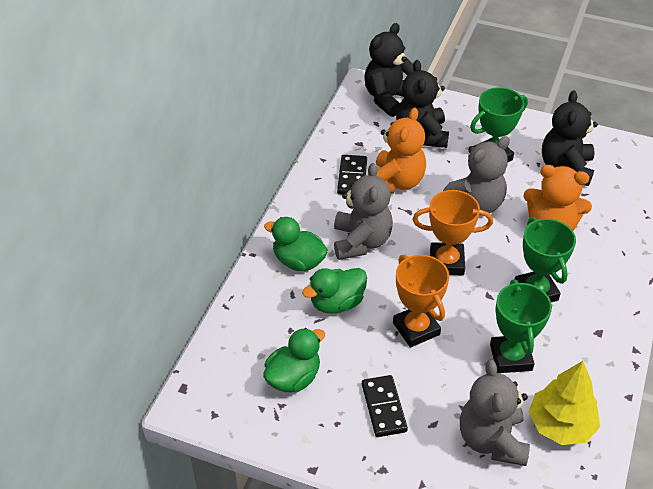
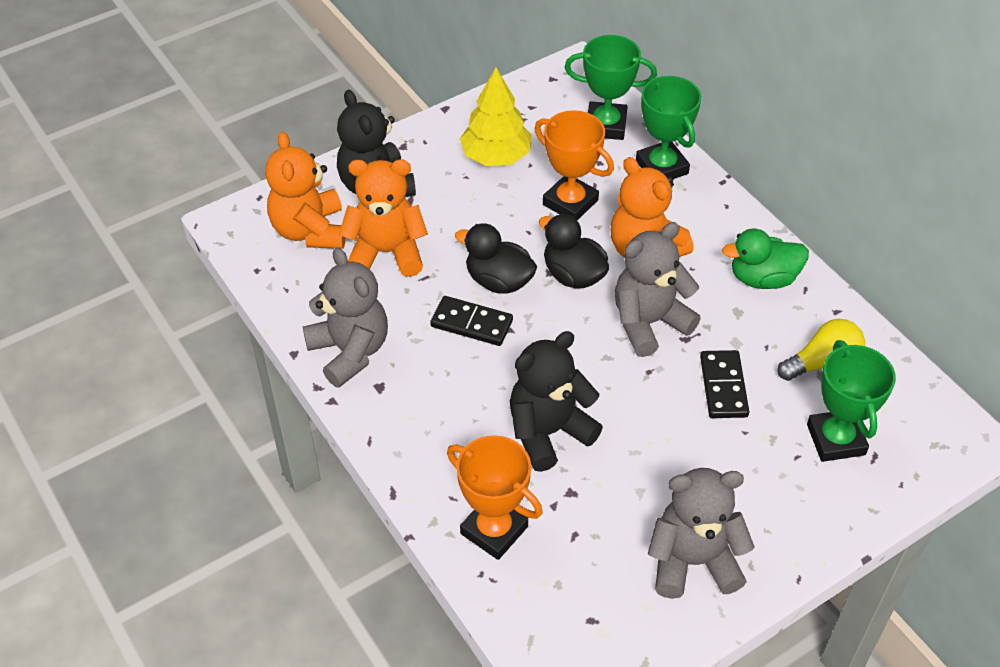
black duck: none = 0 -> [455,223,537,294] [539,214,609,289] = 2
black teddy bear: [364,23,414,117] [396,60,449,148] [542,90,598,186] = 3 -> [337,90,416,197] [510,331,603,472] = 2
green duck: [263,328,325,393] [264,217,328,271] [302,268,367,314] = 3 -> [722,229,809,289] = 1
orange teddy bear: [376,108,426,193] [524,165,592,231] = 2 -> [265,132,346,249] [339,159,428,277] [611,157,694,257] = 3
yellow light bulb: none = 0 -> [777,319,865,381] = 1

